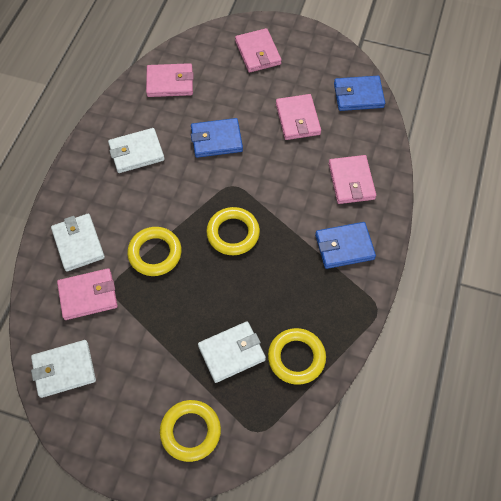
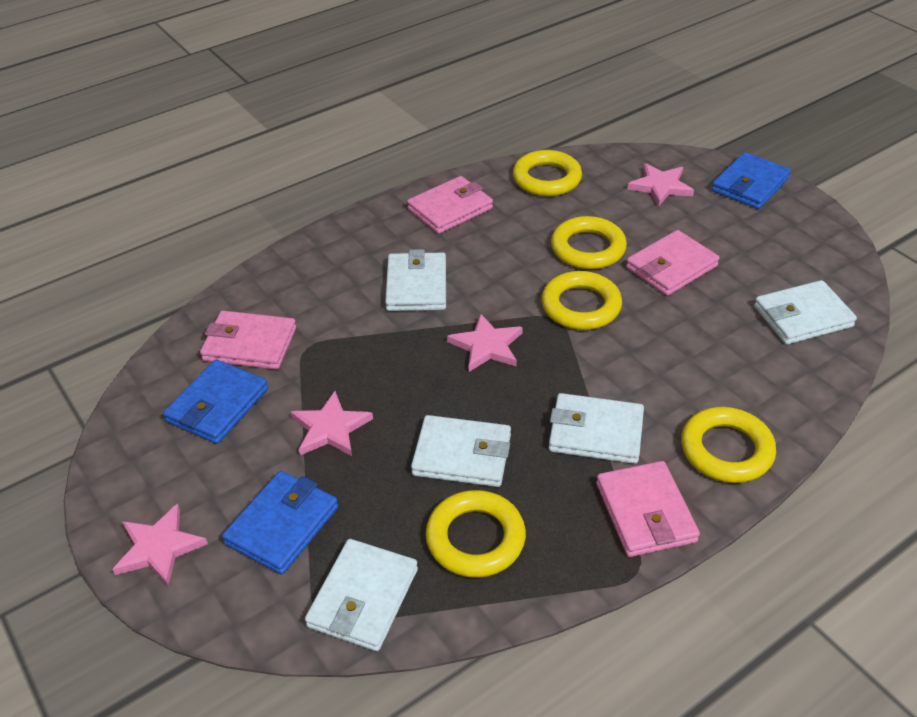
pink star: none = 0 -> [112,504,208,586] [291,391,373,456] [447,313,523,372] [627,163,694,207] = 4
pink wallet: [57,268,118,320] [146,63,194,97] [235,28,282,73] [276,94,321,140] [329,155,376,204] = 5 -> [200,310,296,370] [407,176,493,234] [596,461,700,557] [626,230,720,296] = 4
white wallet: [31,340,96,398] [51,214,105,272] [108,128,165,173] [198,321,266,383] = 4 -> [305,539,418,651] [385,249,446,311] [411,415,511,487] [549,393,644,464] [754,280,857,344] = 5
yellow ring: [127,227,182,276] [160,400,221,462] [206,207,260,255] [268,328,326,385] = 4 -> [426,490,526,578] [513,150,582,196] [542,271,622,330] [551,216,627,269] [681,407,776,483] = 5

